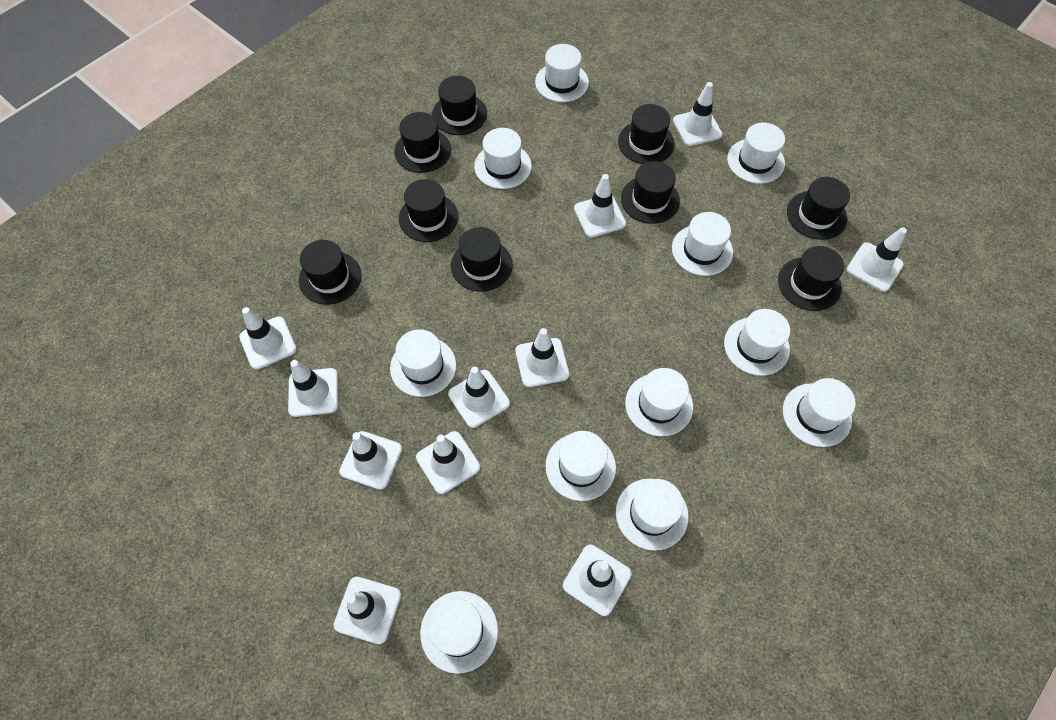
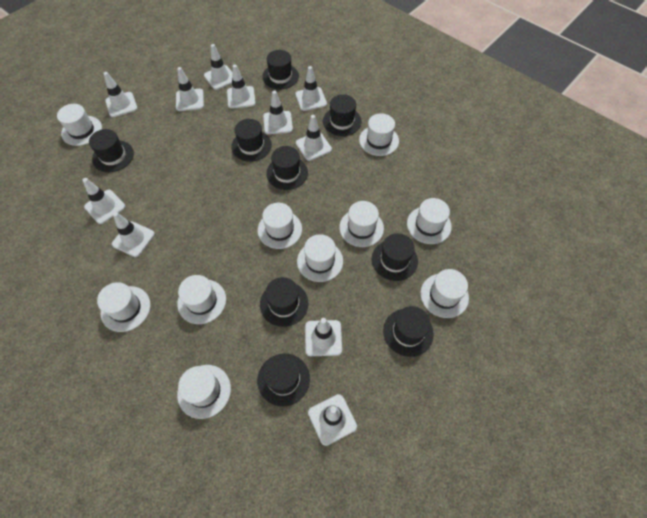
white hat: [390,329,456,397] [420,591,498,674] [474,128,532,189] [535,44,589,102] [545,431,616,501] [616,479,689,551] [625,368,693,437] [672,212,733,276] [724,309,790,376] [727,123,785,184] [783,378,856,447] = 11 -> [57,104,102,146] [97,282,150,332] [177,275,226,324] [177,365,231,419] [258,203,302,249] [297,234,343,282] [339,201,384,247] [359,113,399,156] [407,198,452,244] [420,269,469,318] = 10

